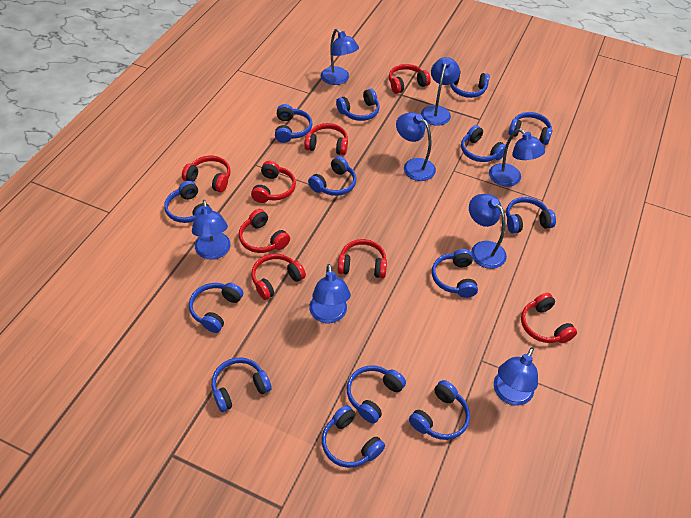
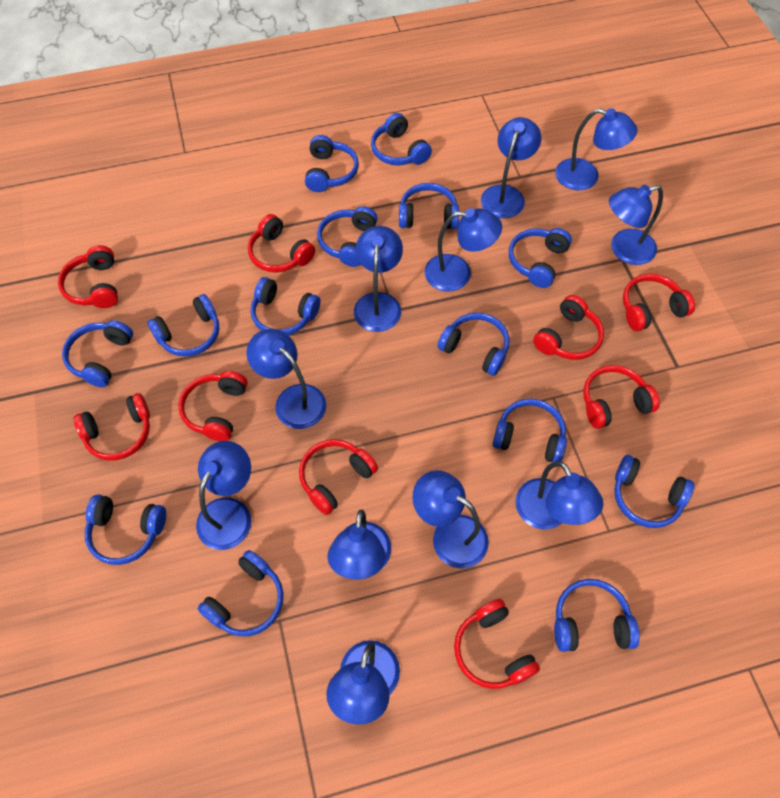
blue lamp: [192,200,231,260] [309,264,351,323] [321,29,359,85] [396,112,436,181] [421,57,460,126] [469,194,507,269] [489,129,545,187] [494,347,538,406] = 8 -> [196,441,251,550] [247,329,326,429] [326,640,400,724] [328,509,391,579] [354,226,403,332] [413,470,489,568] [424,208,502,292] [481,117,541,218] [515,461,603,529] [555,108,638,190] [609,185,663,265] = 11
red headphones: [182,155,231,192] [239,209,290,253] [251,161,296,203] [251,254,306,300] [304,123,348,155] [337,239,387,278] [389,64,431,94] [521,293,577,343] = 8 -> [58,245,118,308] [74,393,150,461] [178,371,248,441] [248,214,315,273] [299,439,378,515] [454,599,540,689] [533,295,604,360] [583,365,660,429] [623,274,695,331] = 9

